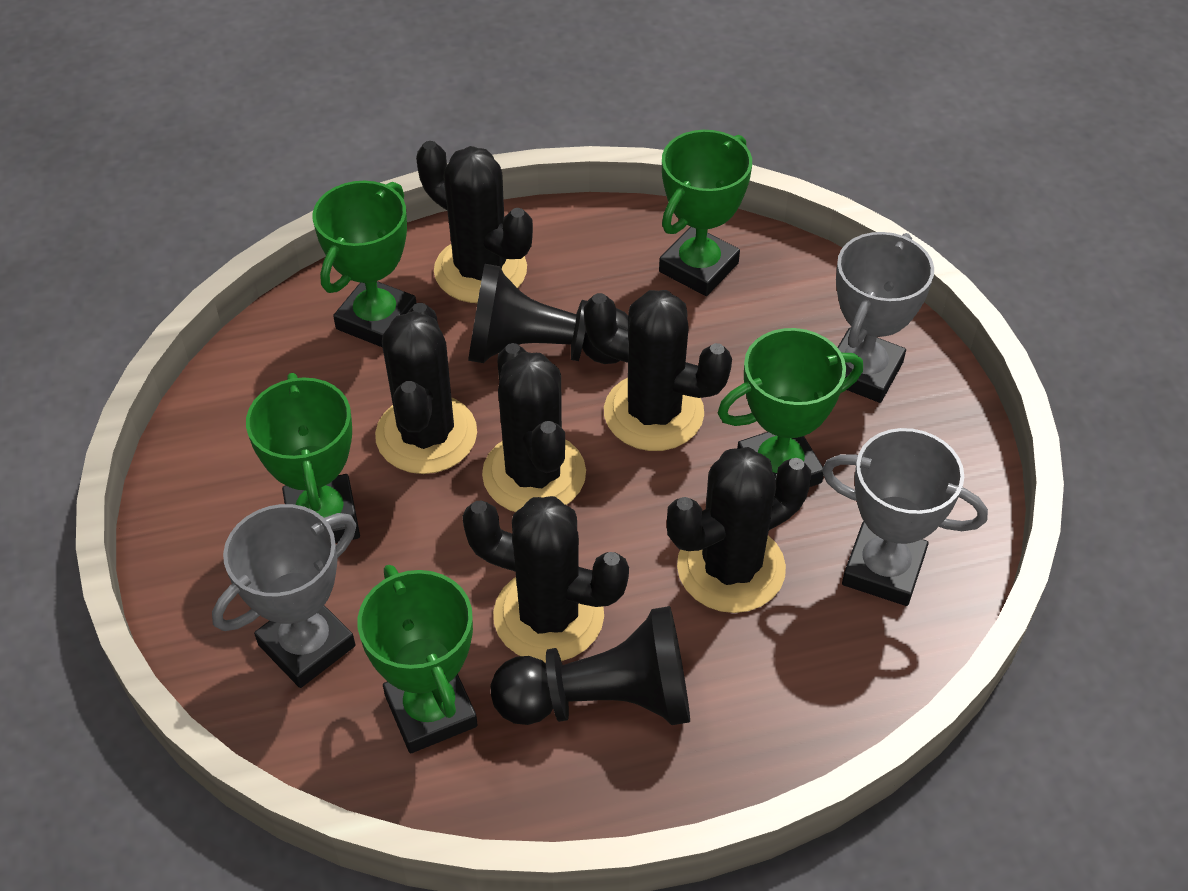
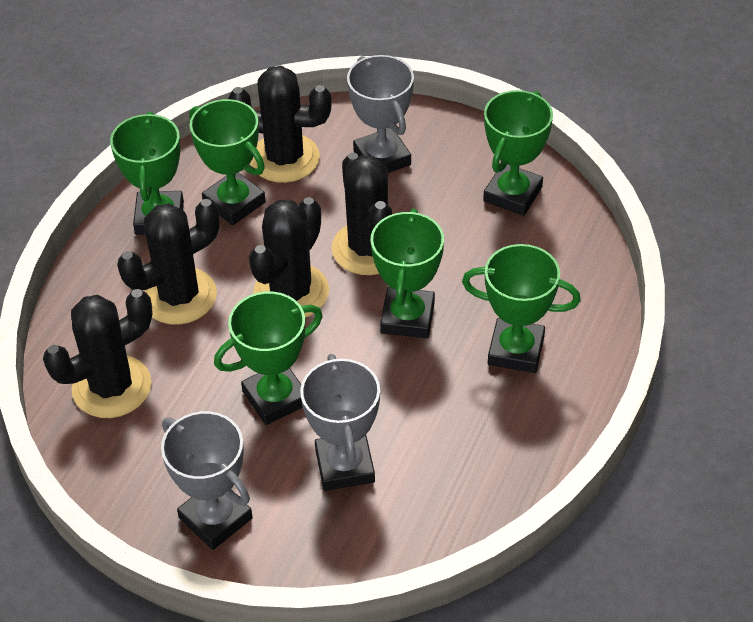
black cactus: [375,303,477,474] [416,141,533,303] [462,496,629,663] [482,343,586,512] [584,290,732,451] [667,447,811,613] = 6 -> [43,289,153,418] [117,199,220,325] [228,66,332,183] [249,197,329,318] [332,153,392,275] = 5
black pawn: [468,264,628,364] [491,606,690,725] = 2 -> none = 0
green trophy: [246,373,360,543] [313,181,416,347] [358,565,478,753] [659,130,752,296] [718,328,863,487] = 5 -> [110,112,184,235] [189,99,266,226] [214,292,323,425] [371,209,444,338] [462,244,581,373] [483,90,553,216] = 6

